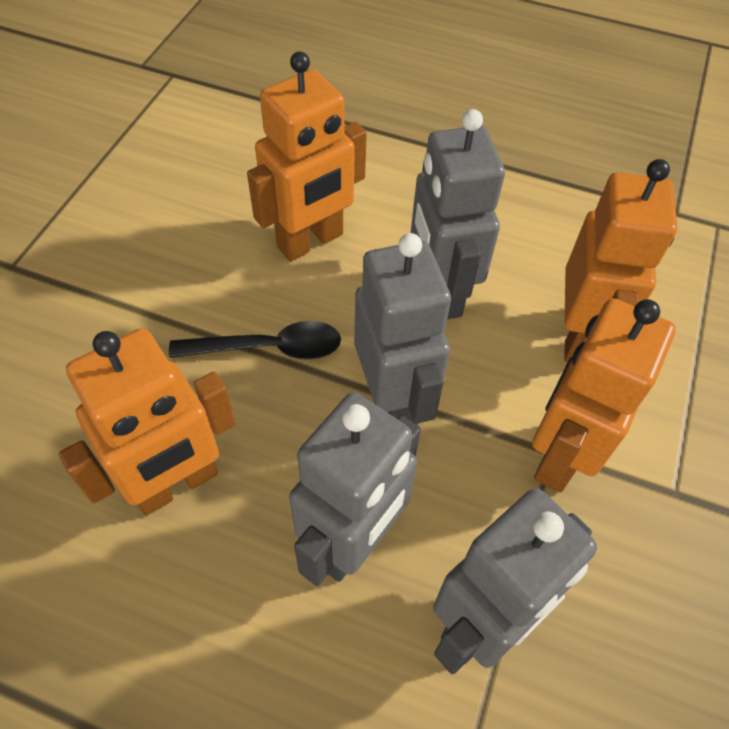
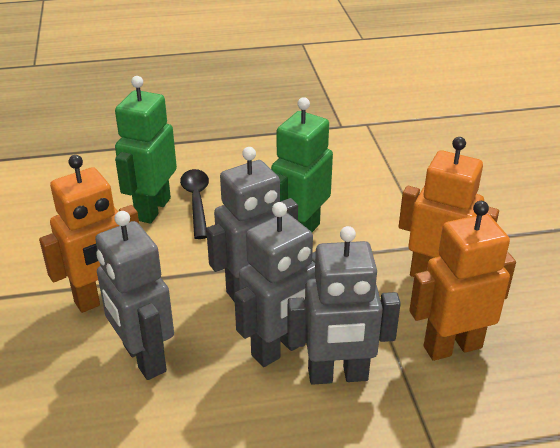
green robot: none = 0 -> [115,76,177,224] [271,97,333,232] = 2
orange robot: [59,328,236,516] [247,51,367,262] [532,298,676,492] [564,159,677,363] = 4 -> [39,155,139,313] [399,137,499,277] [409,201,516,361] = 3

